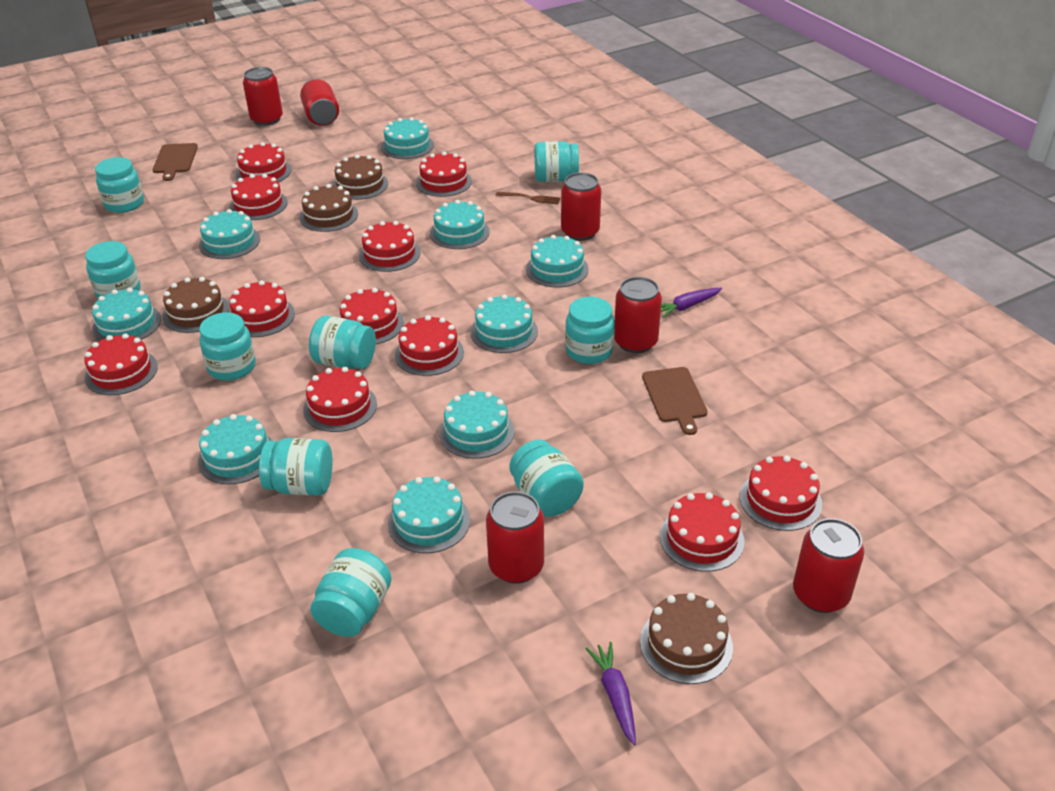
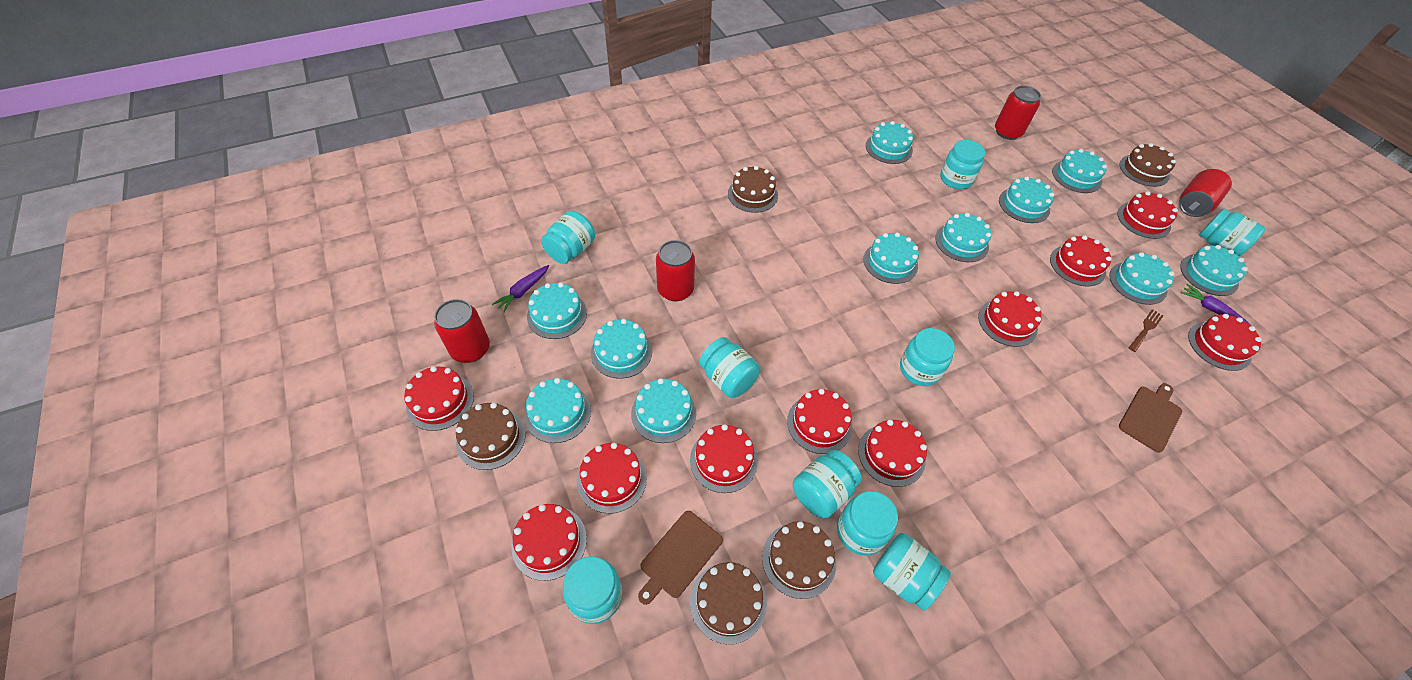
brown cake: [163,277,230,333] [300,184,358,232] [332,155,388,200] [640,593,733,684] = 4 -> [456,403,526,470] [690,562,767,644] [728,166,778,213] [762,521,836,599] [1119,143,1176,187] = 5
red cake: [84,333,158,395] [229,174,288,220] [229,280,295,337] [236,142,291,182] [303,367,377,432] [340,288,404,344] [359,221,420,272] [395,315,464,376] [416,152,472,197] [660,492,744,572] [740,456,822,531] = 11 -> [404,366,474,431] [512,504,587,581] [577,443,647,513] [690,424,758,493] [787,389,852,454] [858,420,927,487] [978,291,1042,347] [1050,236,1112,286] [1117,191,1178,239] [1188,314,1262,371] = 10
red can: [243,67,283,126] [300,79,339,126] [486,492,544,584] [561,172,601,241] [614,277,662,353] [793,518,864,613] = 6 -> [434,299,490,363] [656,240,695,301] [995,86,1041,140] [1179,169,1232,217] = 4
turquoise cake: [92,288,161,341] [198,414,273,484] [199,209,260,259] [381,117,434,159] [388,476,470,553] [430,200,490,249] [439,391,515,459] [471,294,538,353] [526,235,589,288] = 9 -> [525,378,591,443] [527,283,587,339] [591,319,652,379] [631,378,696,443] [863,233,919,284] [866,121,913,164] [935,213,991,262] [999,177,1054,223] [1052,149,1107,193] [1109,252,1174,305] [1180,245,1248,296] = 11

